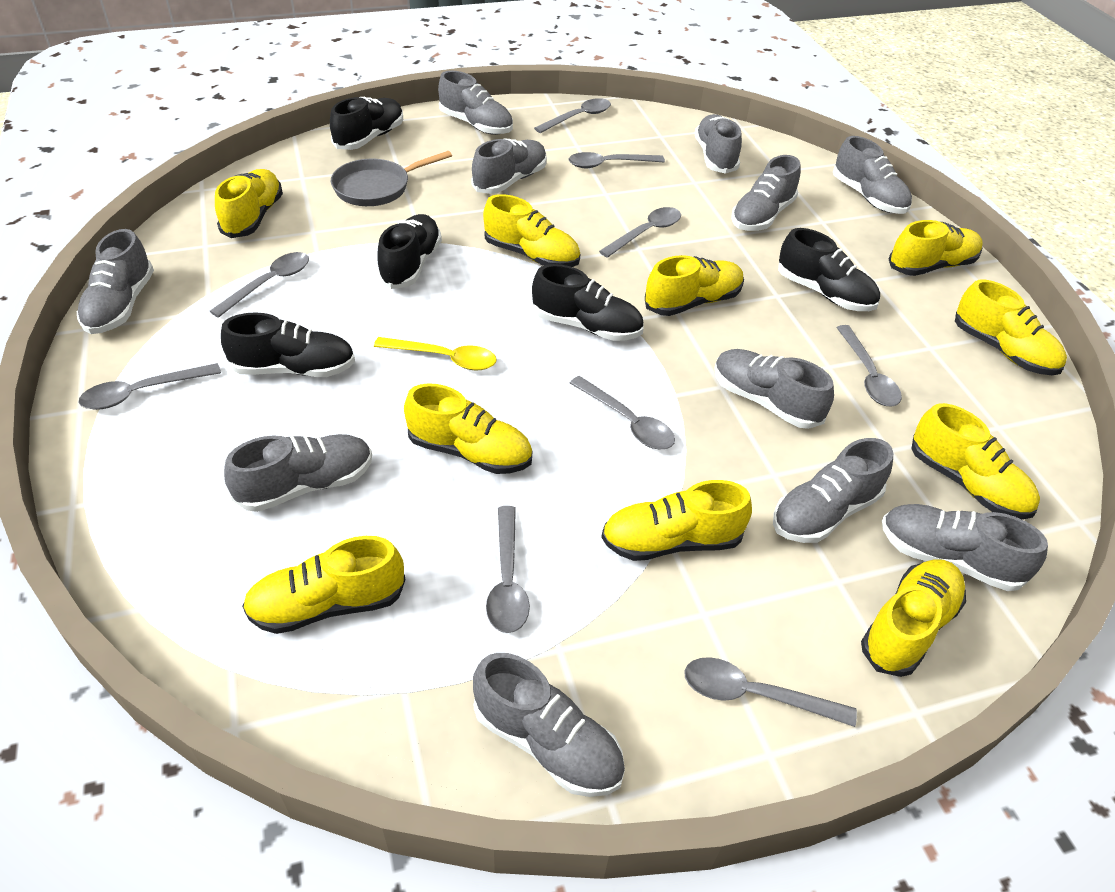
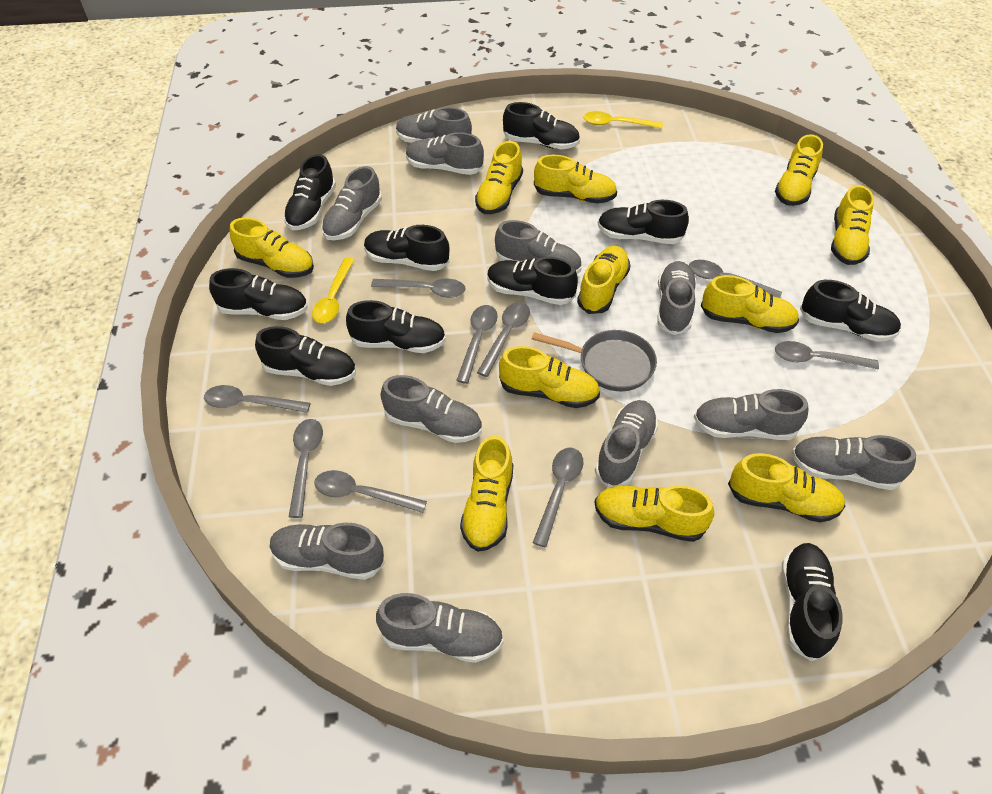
black shoe: [221,312,355,377] [330,97,403,150] [377,214,442,289] [532,264,644,341] [778,228,880,311] = 5 -> [209,268,308,320] [255,326,356,386] [283,154,336,230] [346,300,446,353] [364,225,450,271] [487,257,578,305] [503,102,580,149] [598,200,689,244] [782,543,843,661] [800,280,901,342] = 10
yellow shoe: [215,169,283,238] [242,536,406,634] [404,383,532,474] [483,194,580,267] [601,480,752,561] [645,255,744,316] [861,559,966,677] [889,220,982,276] [911,403,1040,520] [955,280,1067,375] = 10 -> [230,218,314,278] [460,435,513,552] [475,141,523,214] [499,346,600,408] [534,155,617,204] [577,246,630,314] [594,485,714,542] [701,275,799,333] [728,453,845,523] [775,134,823,206] [831,185,874,265] = 11
yellow spoon: [374,337,497,370] = 1 -> [312,258,354,323] [583,111,663,129] = 2

